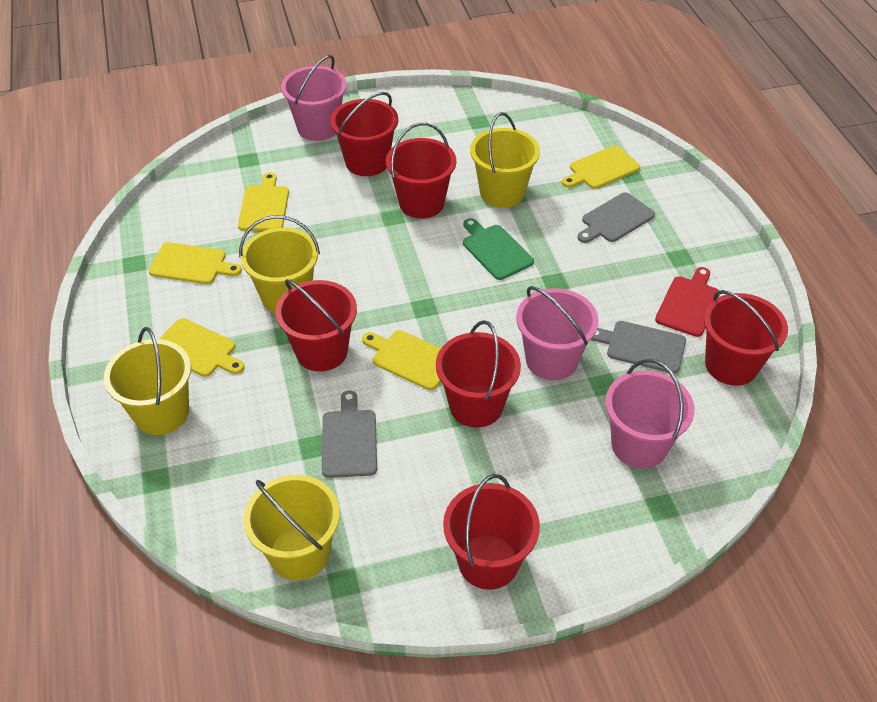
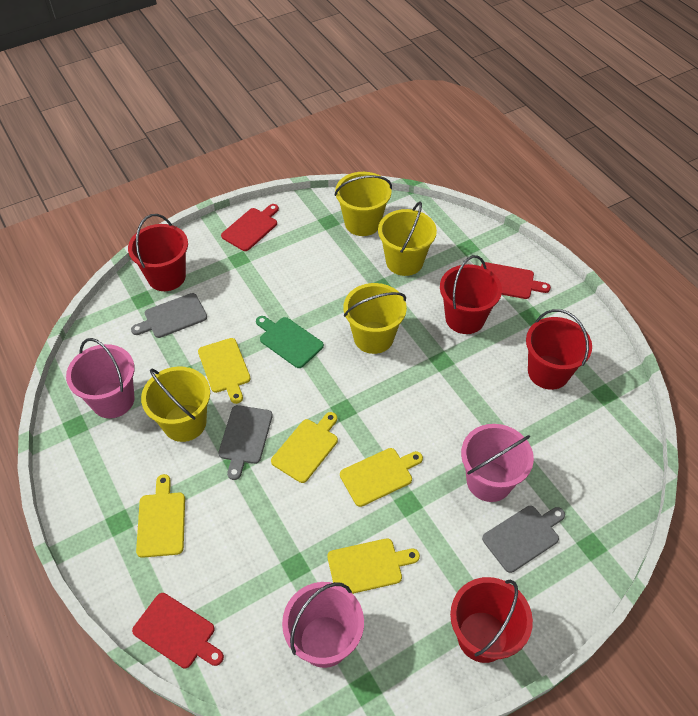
red bucket: [275,279,357,372] [331,92,398,176] [386,122,456,219] [436,320,521,428] [443,474,540,590] [704,290,788,386] = 6 -> [128,214,188,291] [440,255,502,334] [450,577,533,663] [526,309,592,390] = 4
red cutting board: [655,267,720,337] = 1 -> [132,593,224,668] [221,204,279,251] [481,262,551,299] = 3

